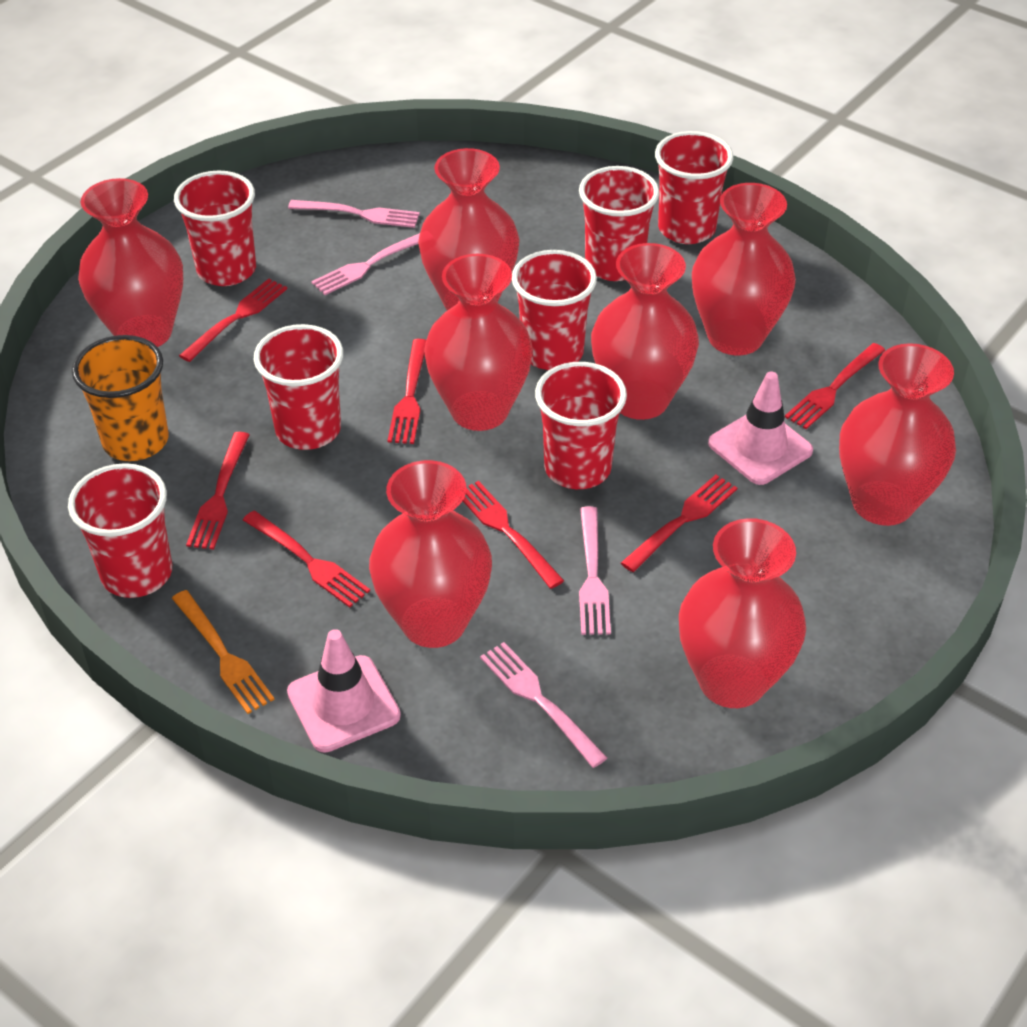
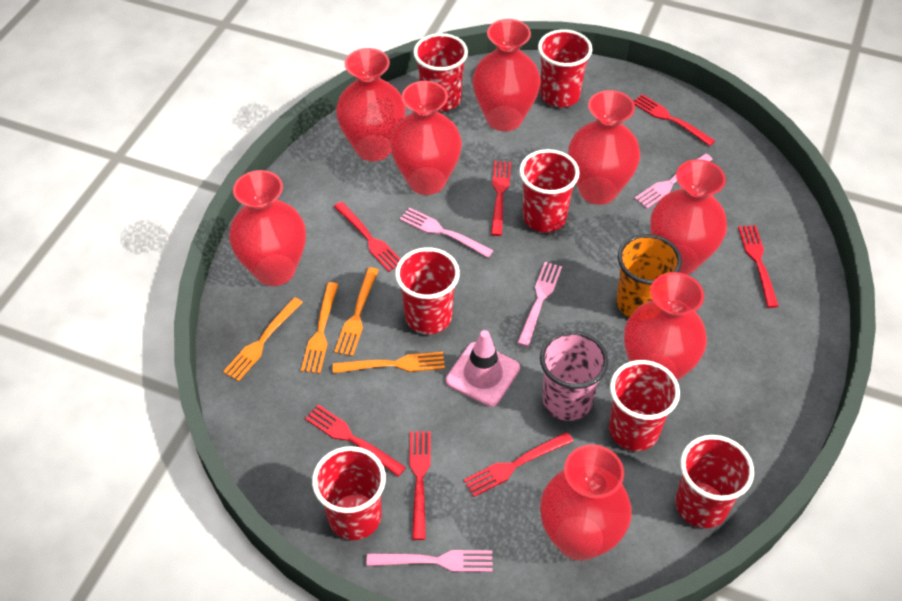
orange fork: [172,590,275,714] = 1 -> [223,297,303,381] [301,282,339,374] [333,352,445,373] [334,267,379,356] = 4
pink cup: none = 0 -> [540,331,608,421] = 1
pink traffic cone: [287,629,401,753] [708,372,813,485] = 2 -> [446,330,520,407] = 1

